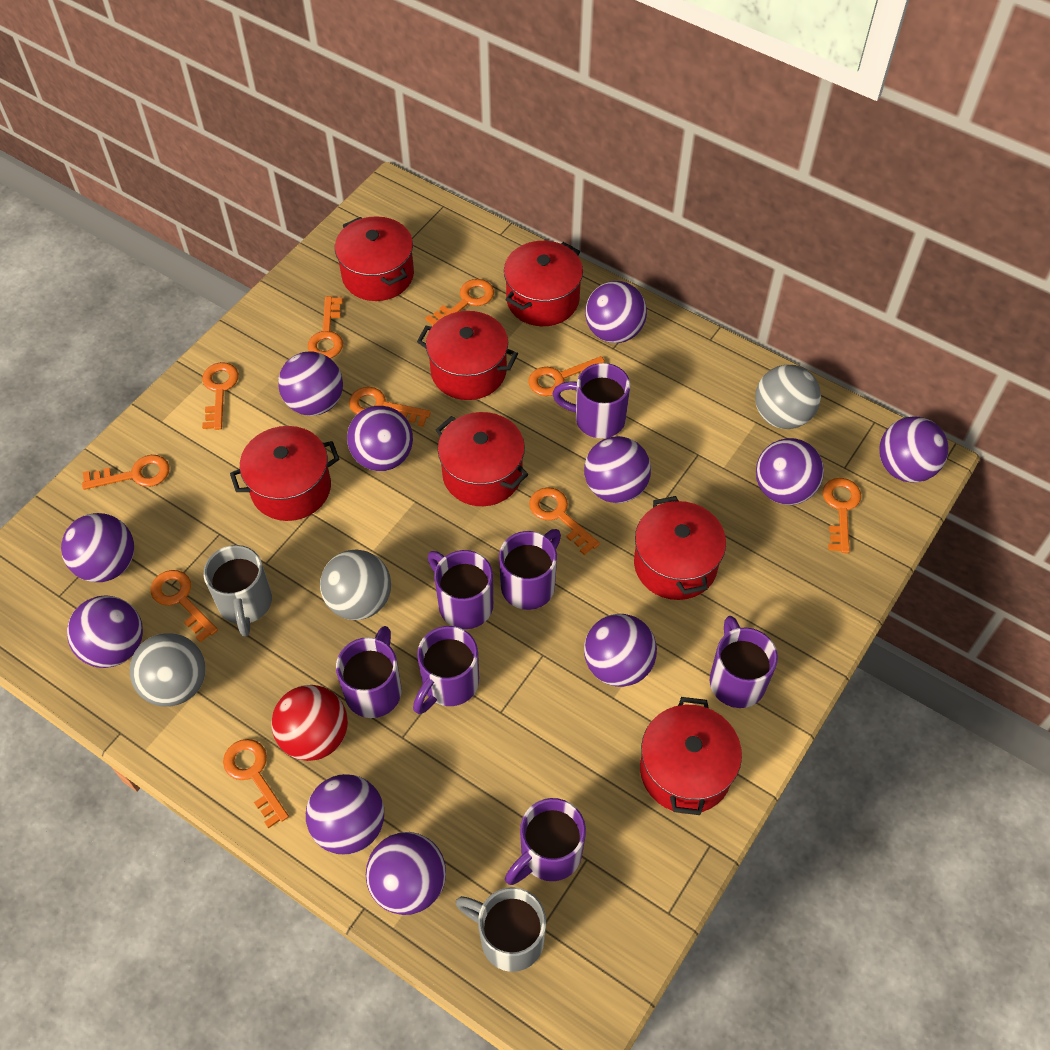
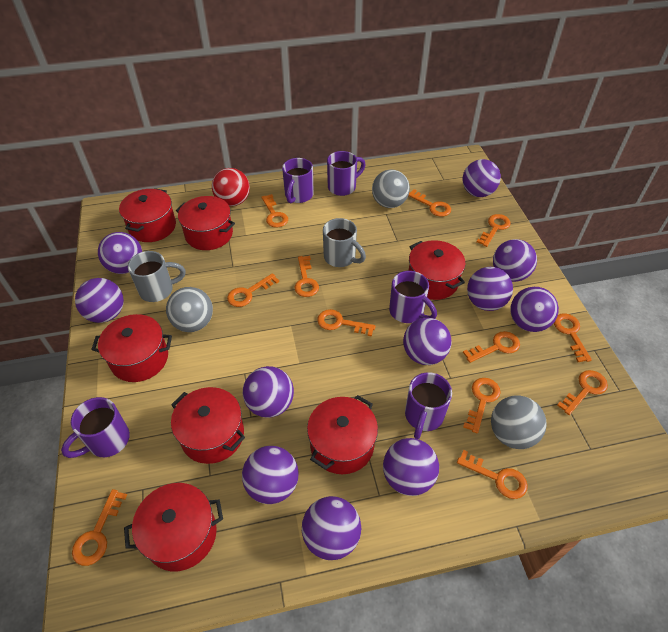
orange key: [82,455,170,490] [151,570,218,642] [202,362,239,430] [223,739,289,828] [308,296,343,358] [349,387,431,427] [425,279,494,326] [528,356,605,396] [529,487,600,555] [823,478,861,553] = 10 -> [72,489,127,566] [227,273,279,307] [261,194,288,228] [294,256,319,297] [317,309,376,337] [408,189,451,217] [457,450,528,499] [463,331,520,363] [463,378,501,433] [476,214,511,247] [554,313,592,362] [557,370,608,415] = 12
purple mug: [336,626,402,718] [413,626,479,714] [428,550,493,629] [499,529,561,610] [505,798,586,885] [552,363,630,438] [710,616,778,708] = 7 -> [61,397,130,458] [282,158,313,203] [327,151,366,196] [389,271,437,323] [405,372,452,439] = 5

